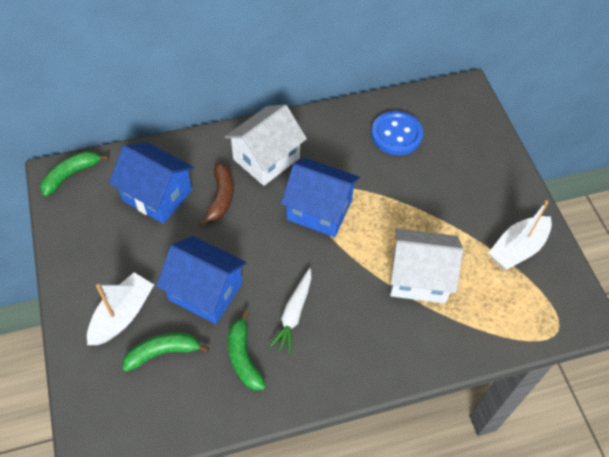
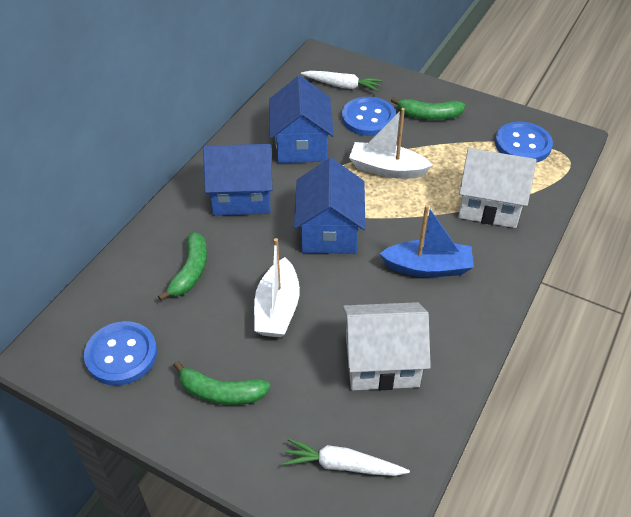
blue boat: none = 0 -> [380,205,474,277] = 1
blue button: [371,111,423,155] = 1 -> [84,321,157,386] [342,97,396,136] [495,122,553,163] = 3
brown banana: [200,163,233,226] = 1 -> none = 0
white carrot: [269,268,311,354] = 1 -> [283,438,410,476] [301,71,382,91] = 2

